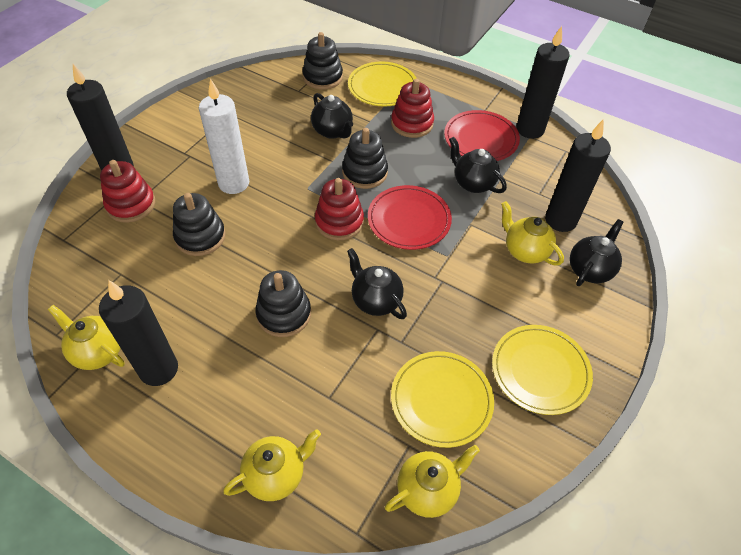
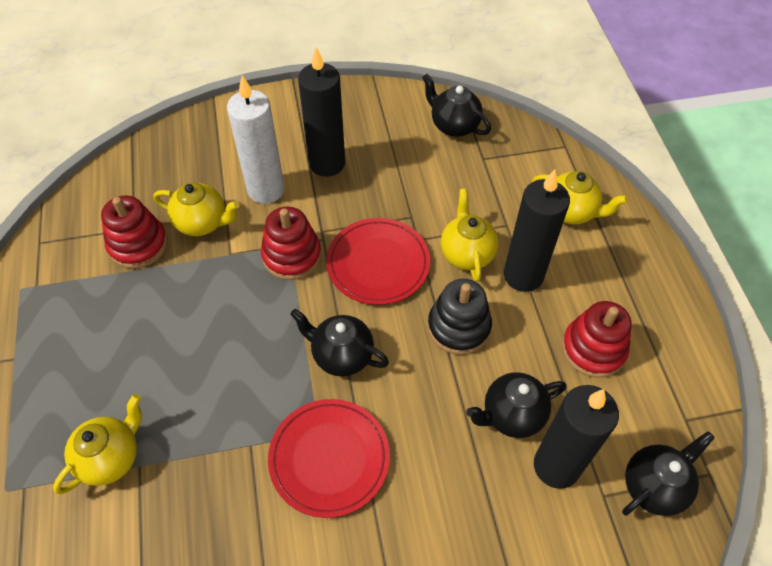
black candle: [67,64,134,171] [99,280,178,386] [516,26,570,139] [545,119,611,232] = 4 -> [298,47,345,177] [504,170,570,292] [534,385,619,489] = 3
black stacking toy: [173,193,226,256] [255,270,311,337] [303,32,343,90] [342,128,388,189] = 4 -> [428,279,492,355] = 1
yellow plate: [348,62,417,107] [391,351,494,448] [492,325,593,415] = 3 -> none = 0

